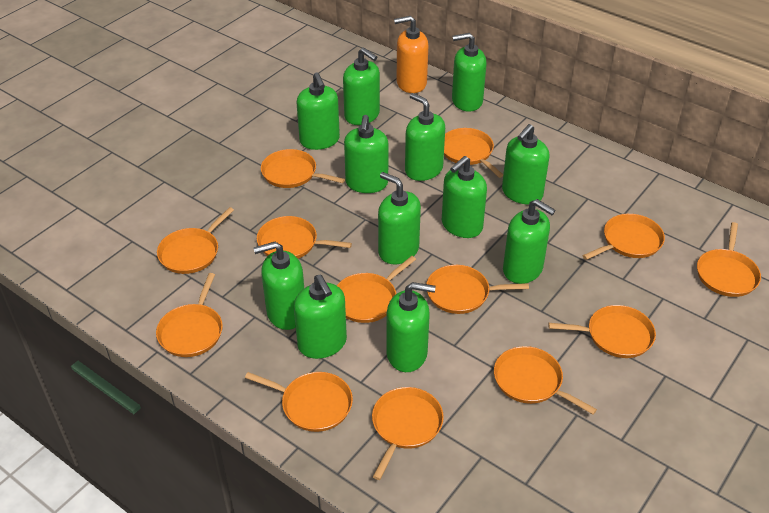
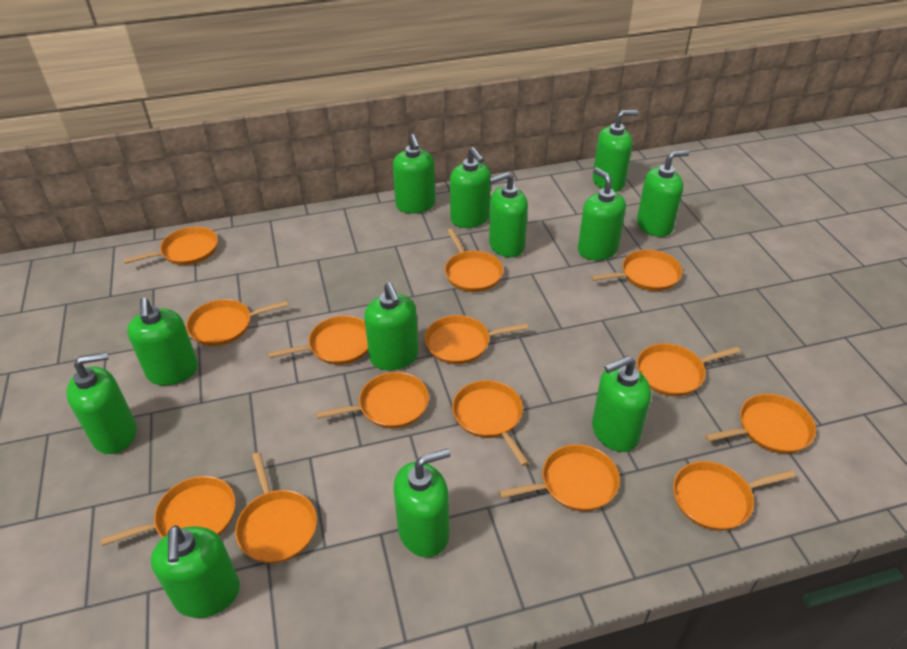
orange pan: [156,273,223,357] [157,207,234,274] [245,372,353,432] [257,216,352,258] [261,149,345,188] [337,256,416,323] [372,387,444,480] [426,265,529,314] [444,128,503,178] [494,346,597,415] [548,305,656,358] [582,214,665,260] [697,222,761,297] = 13 -> [101,476,236,546] [123,227,218,265] [186,299,289,346] [235,452,317,563] [268,316,368,365] [316,372,429,429] [425,315,528,364] [445,228,503,292] [452,380,529,466] [499,444,620,511] [591,250,682,291] [637,343,740,396] [673,461,795,531] [705,394,816,454] = 14
orange soap dispenser: [394,16,428,93] = 1 -> none = 0

